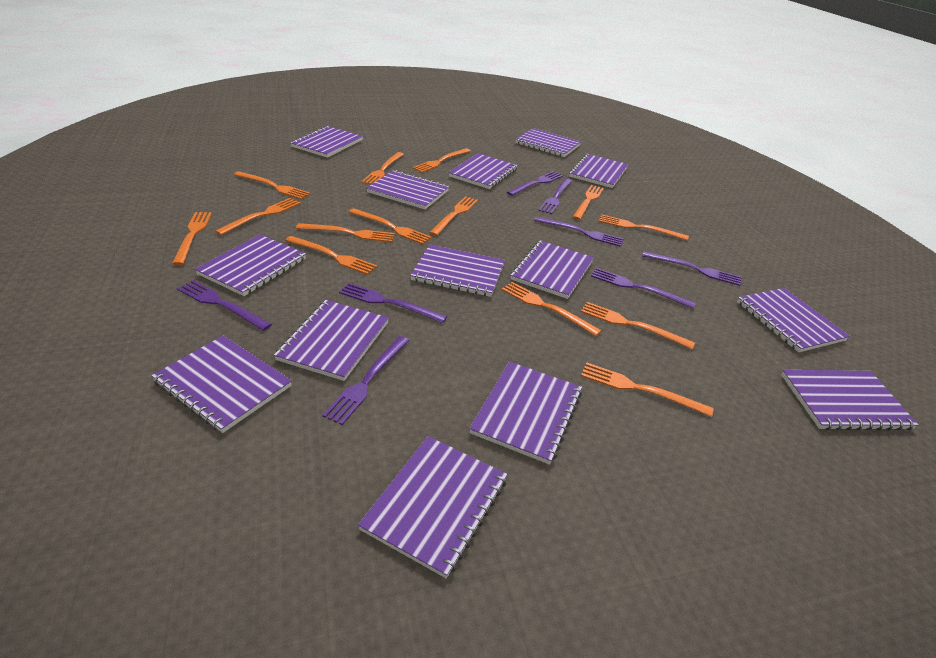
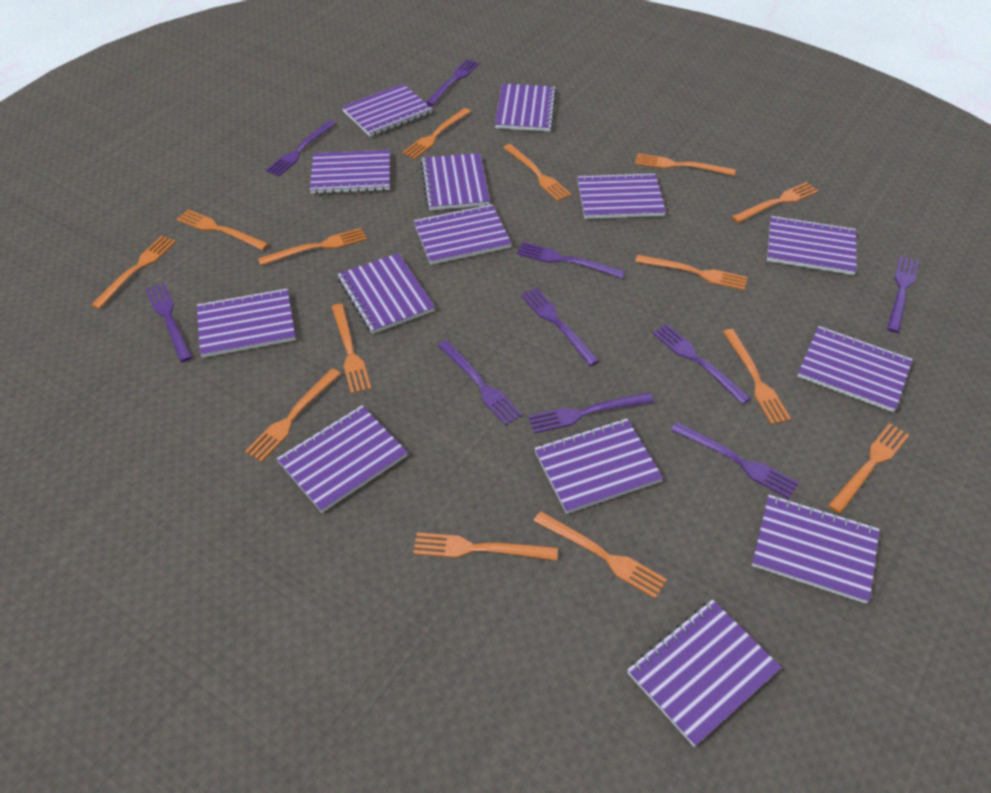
purple fork: [177,280,272,331] [322,336,409,425] [339,283,447,323] [507,171,563,196] [534,216,624,247] [538,178,572,214] [591,268,696,309] [642,251,742,286] = 8 -> [146,283,192,362] [266,121,336,176] [426,59,479,106] [438,340,522,426] [517,242,625,279] [521,288,599,366] [528,392,654,433] [653,324,751,404] [671,422,799,499] [887,256,919,333] = 10

